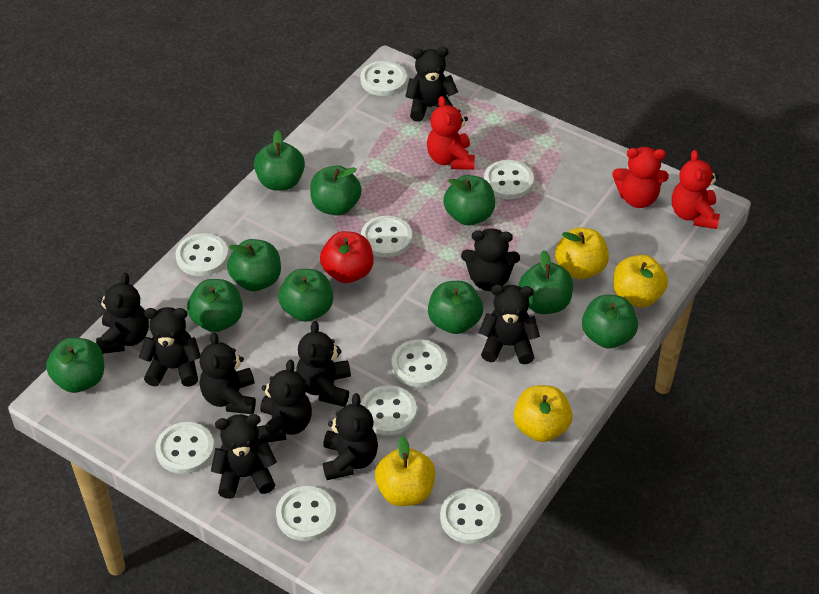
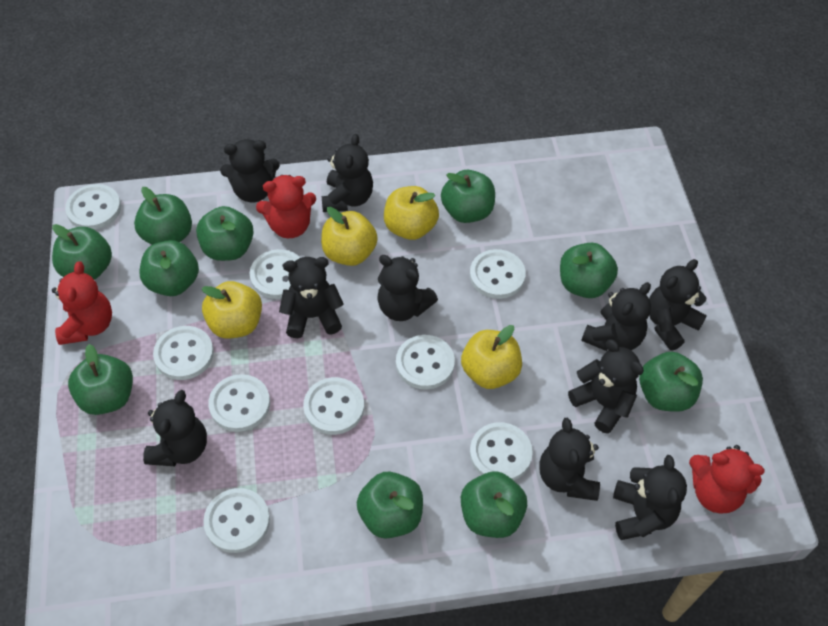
red apple: [320,231,374,283] = 1 -> none = 0

